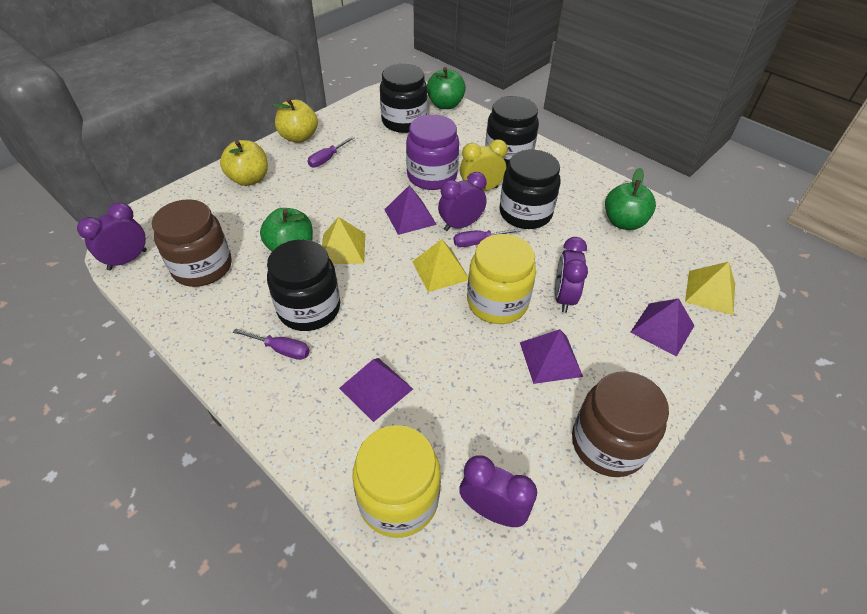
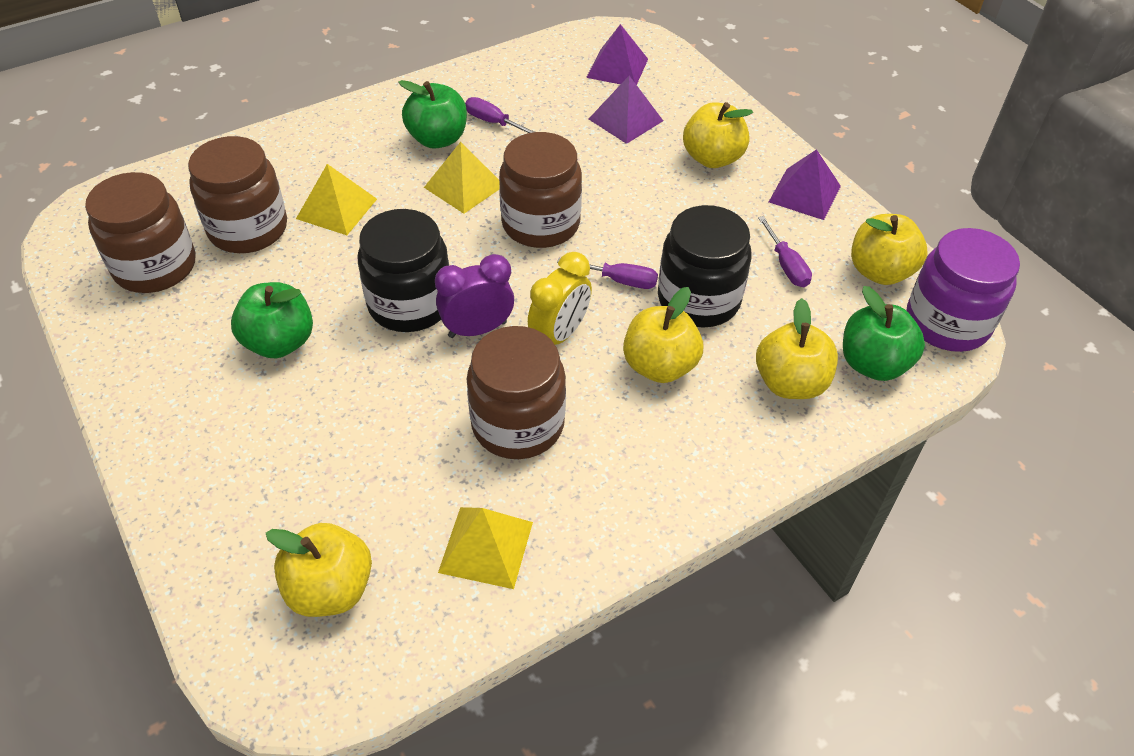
black jar: [267,239,340,331] [380,64,427,133] [485,96,539,168] [500,150,561,229] = 4 -> [358,209,449,332] [658,205,751,328] = 2
brown jar: [152,199,232,287] [572,371,669,477] = 2 -> [85,172,195,293] [188,136,287,253] [467,326,566,459] [499,132,582,248] = 4
purple clock: [77,202,147,270] [438,172,487,231] [459,455,537,527] [555,237,588,313] = 4 -> [435,254,514,338] = 1
purple pyramid: [339,358,413,422] [384,185,437,235] [520,329,583,384] [630,299,695,357] = 4 -> [586,24,648,85] [589,76,663,144] [769,149,841,220] = 3
yellow apple: [220,140,268,186] [272,98,318,143] = 2 -> [266,523,372,617] [623,287,703,383] [683,102,753,168] [756,298,838,399] [851,214,928,285] = 5
yellow jar: [352,425,441,538] [467,234,536,324] = 2 -> none = 0

